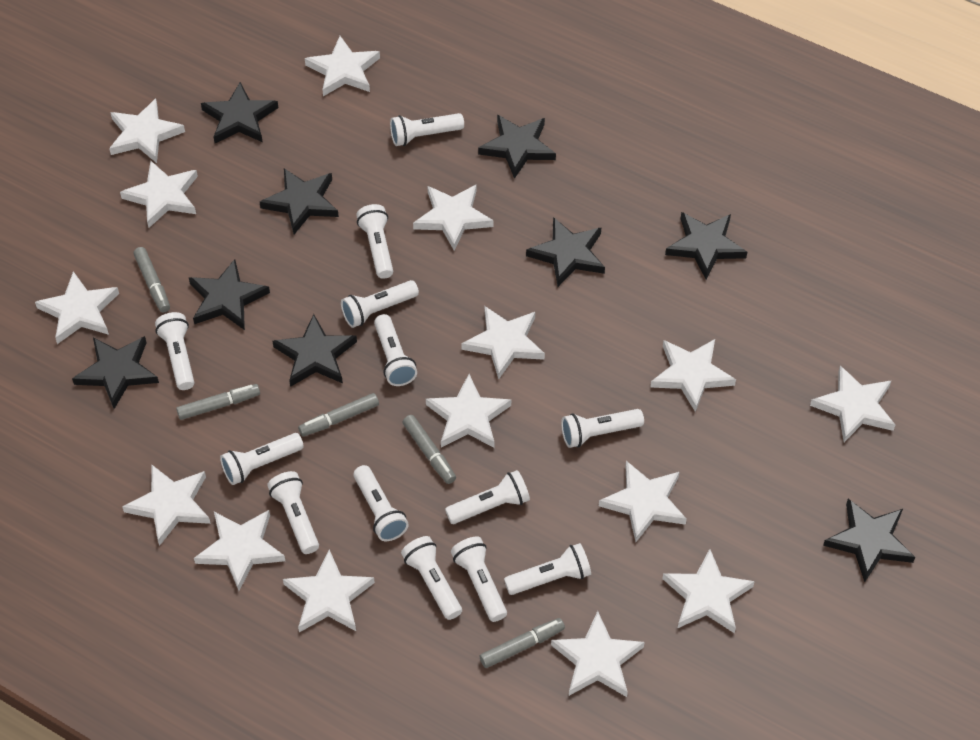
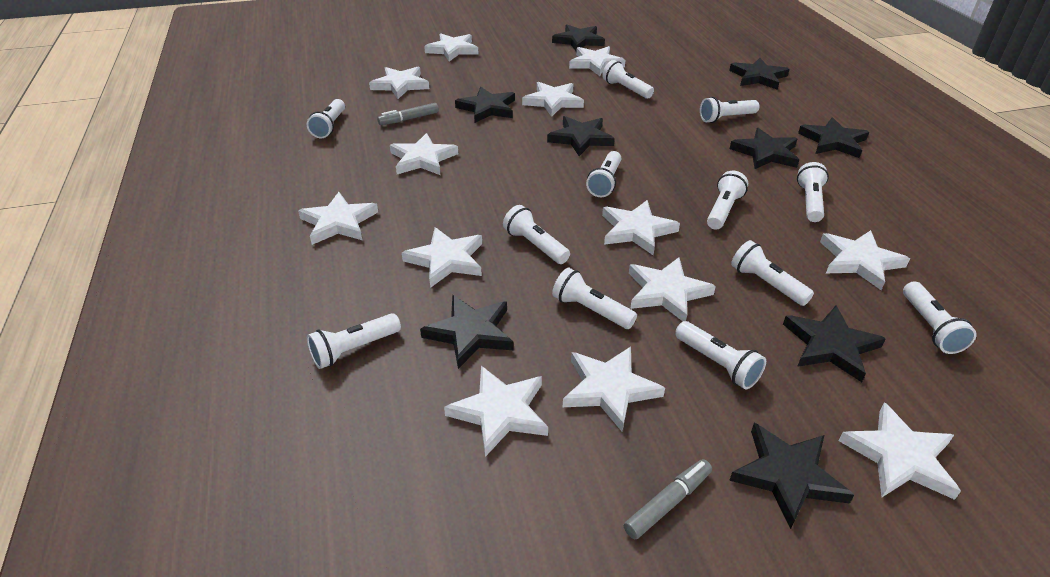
grey marker: [133,247,170,312] [176,384,260,420] [298,393,379,436] [403,415,456,484] [480,618,565,668] = 5 -> [377,103,439,125] [624,459,712,539] = 2
white flashlight: [155,312,194,390] [220,433,304,485] [267,471,319,554] [341,280,419,328] [353,465,409,541] [356,204,393,279] [374,314,417,386] [390,113,464,146] [401,536,462,620] [445,470,530,524] [451,537,507,622] [504,543,591,595] [561,409,644,448] = 13 -> [307,99,345,138] [307,313,401,369] [503,205,570,264] [552,268,637,329] [586,151,621,197] [602,60,654,99] [675,321,766,389] [700,97,759,123] [707,171,748,230] [731,240,814,306] [797,162,829,222] [903,282,977,354] = 12
white star: [35,271,119,344] [109,99,185,163] [120,161,198,228] [122,465,211,546] [194,510,285,591] [283,550,375,632] [305,36,380,96] [413,185,493,251] [426,374,511,448] [461,306,545,379] [551,611,644,697] [599,461,687,542] [650,339,736,412] [662,549,755,633] [810,365,895,442] = 15 -> [298,192,378,245] [369,67,429,99] [390,133,458,175] [402,227,482,288] [424,33,478,62] [444,366,548,457] [522,82,584,117] [563,347,665,431] [569,46,625,76] [602,200,680,255] [629,257,716,321] [820,230,910,290] [838,402,961,500] = 13

